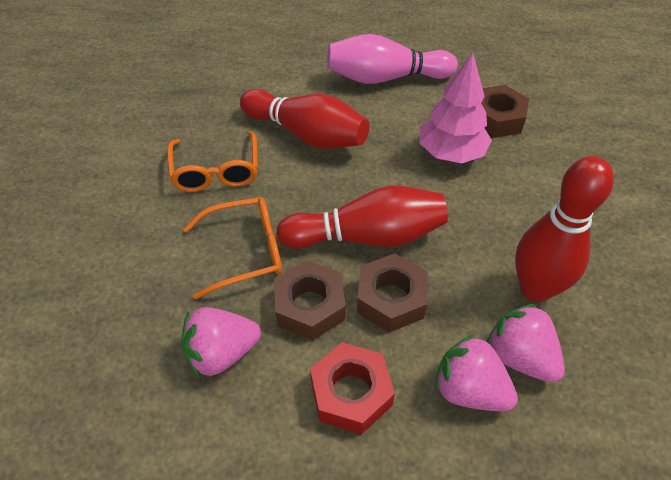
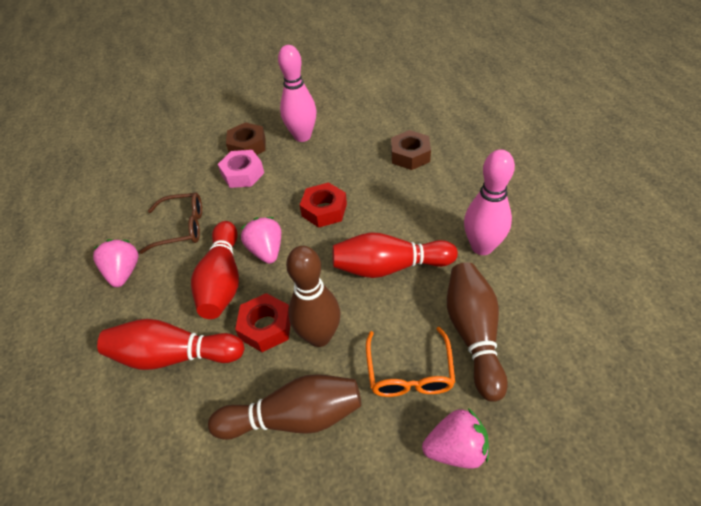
brown bowling pin: none = 0 -> [208,374,361,440] [286,246,340,347] [447,262,508,402] = 3
brown glasses: none = 0 -> [139,193,202,254] = 1
brown nut: [274,260,345,340] [357,253,428,333] [481,85,529,138] = 3 -> [226,122,266,155] [391,130,431,170] = 2
orange glasses: [167,131,258,192] [183,197,282,299] = 2 -> [366,327,455,397] = 1
pink bowling pin: [327,34,458,84] = 1 -> [278,45,316,142] [464,149,515,255] = 2
pink nut: none = 0 -> [218,150,264,188] = 1
pink tree: [420,53,492,163] = 1 -> none = 0
red nut: [310,342,395,435] = 1 -> [235,293,291,352] [300,182,347,228] = 2

